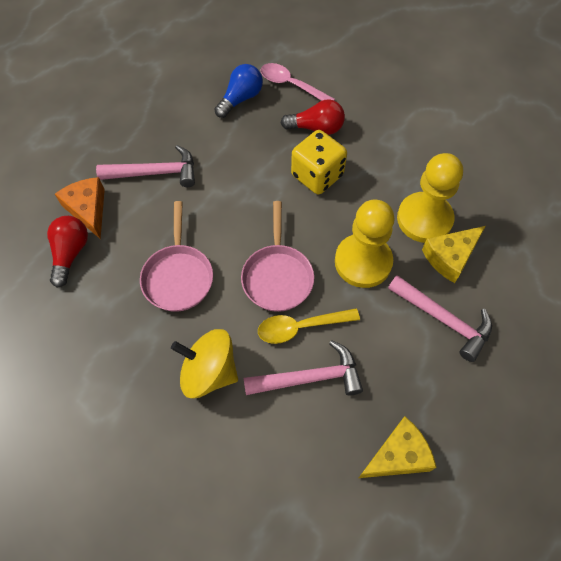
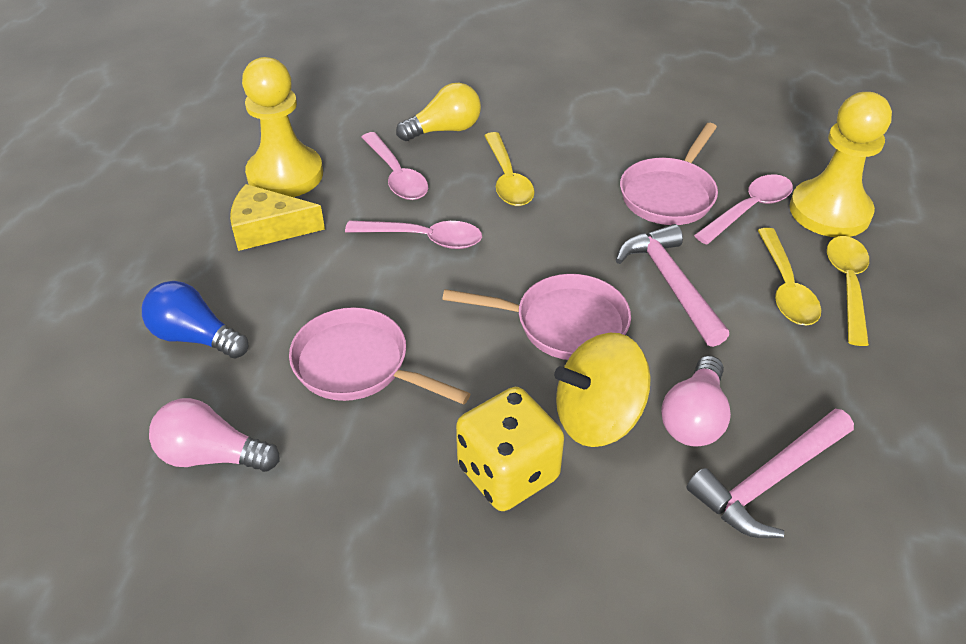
orange cheese: [55,177,105,239] = 1 -> none = 0
pink hammer: [96,145,195,187] [244,340,363,395] [388,275,492,362] = 3 -> [616,224,729,347] [687,409,854,538] = 2
pink light bulb: none = 0 -> [149,398,280,472] [661,355,731,447] = 2
pink pan: [140,201,213,312] [241,201,314,312] = 2 -> [289,307,470,405] [442,274,631,360] [620,123,718,225] = 3
pink spoon: [261,63,335,101] = 1 -> [345,221,482,249] [361,132,428,200] [694,174,793,245] = 3
red light bulb: [47,216,88,287] [280,99,345,135] = 2 -> none = 0
yellow cheese: [359,416,437,478] [422,226,485,283] = 2 -> [230,184,325,251] = 1
yellow light bulb: none = 0 -> [396,83,481,141] = 1
yellow spoon: [258,308,360,344] = 1 -> [484,132,535,206] [757,228,821,325] [827,236,869,346] = 3

